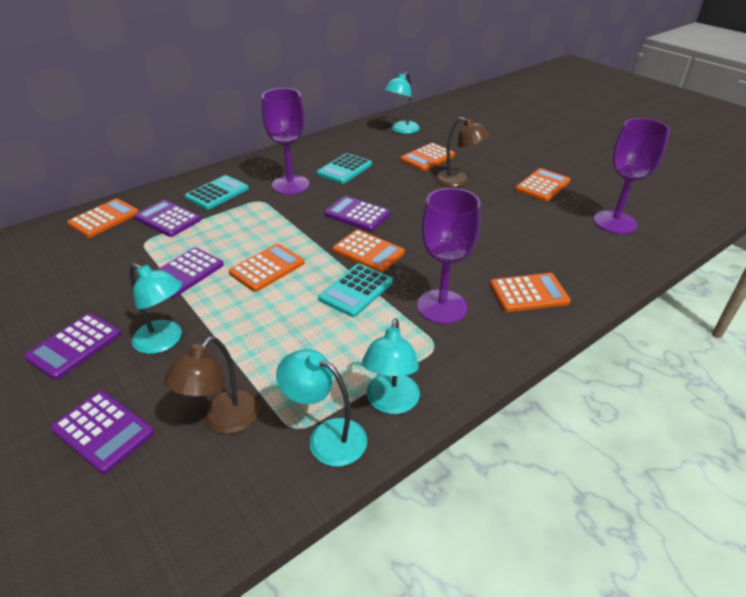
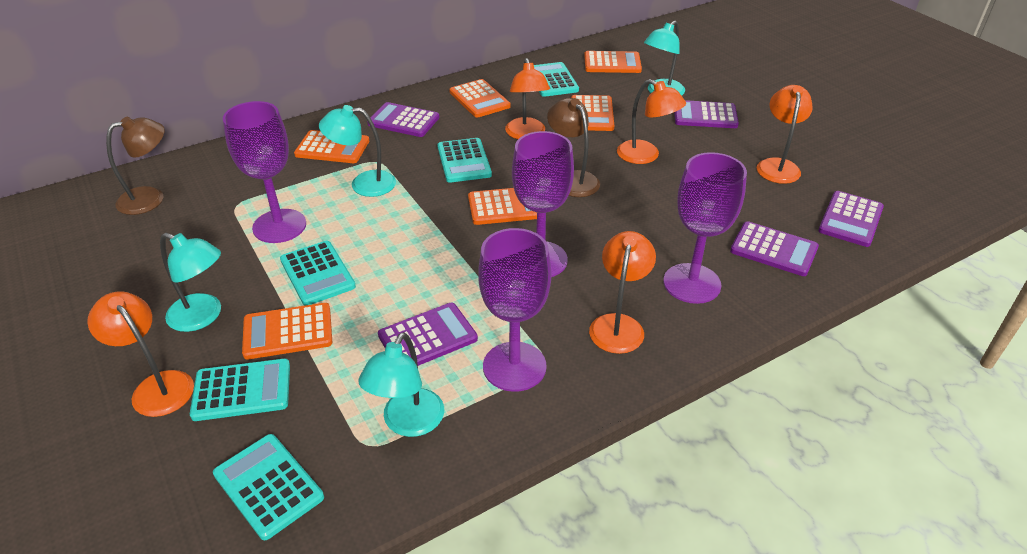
orange lamp: none = 0 -> [87,291,194,417] [505,58,550,139] [589,231,656,354] [617,79,686,164] [757,85,813,184] = 5
purple goblet: [262,88,310,195] [417,188,481,324] [594,118,670,234] = 3 -> [223,101,306,243] [478,228,551,392] [512,131,574,277] [663,152,747,304] = 4
turquoise calculator: [185,175,249,210] [317,153,372,184] [318,264,393,317] = 3 -> [190,359,290,421] [213,434,324,540] [280,241,356,305] [437,138,492,183] [534,62,579,97] = 5

